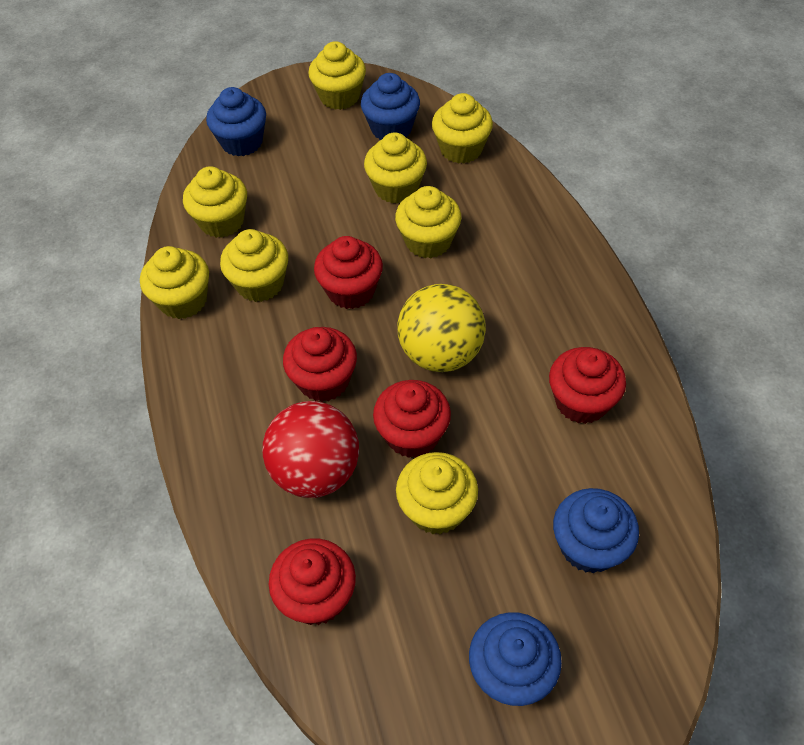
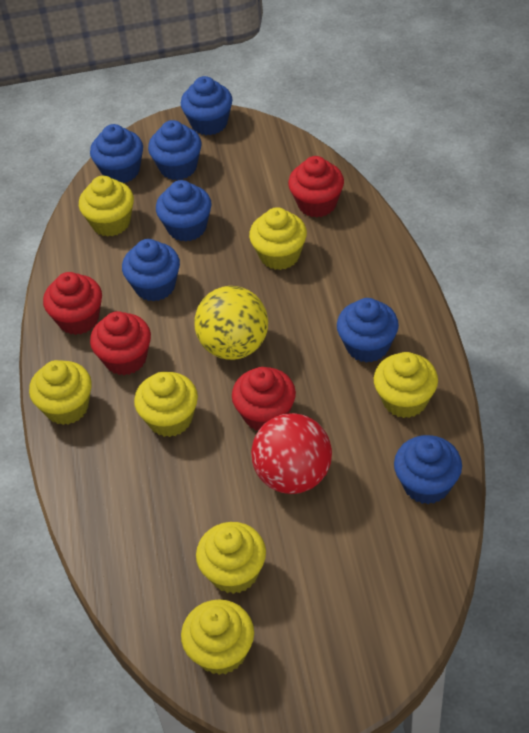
blue cupcake: [206,87,266,156] [361,73,420,140] [469,612,562,706] [553,488,639,573] = 4 -> [90,124,143,183] [122,239,180,301] [148,120,202,180] [156,180,212,242] [181,76,232,135] [337,298,399,363] [394,435,462,504] = 7
red cupcake: [269,538,356,625] [283,327,357,402] [314,236,383,309] [373,380,451,458] [549,347,626,424] = 5 -> [43,272,102,335] [90,311,151,375] [232,367,296,431] [288,156,344,218] = 4
yellow cupcake: [140,246,209,319] [183,166,247,238] [220,229,288,302] [308,41,366,110] [364,132,427,204] [395,186,461,258] [396,452,478,535] [432,93,493,164] = 8 -> [29,360,92,425] [79,176,134,237] [134,372,198,437] [181,600,254,675] [196,522,266,594] [249,207,307,270] [374,352,438,418] = 7

